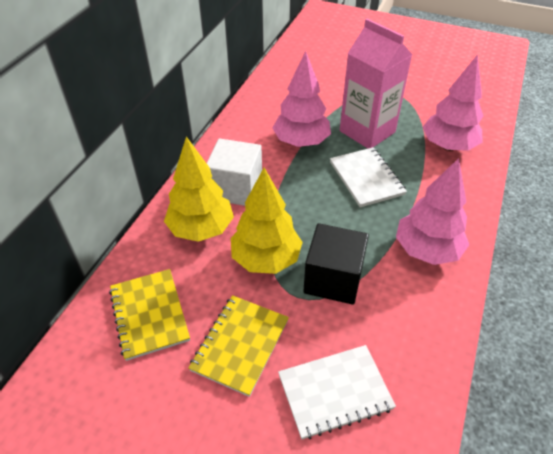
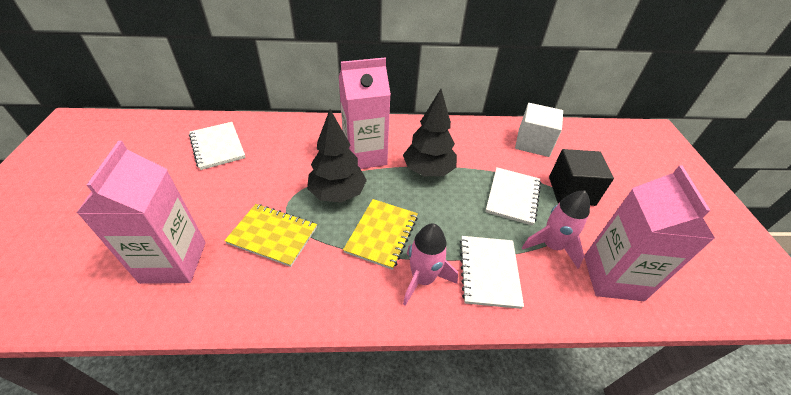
black tree: none = 0 -> [307,109,367,203] [403,89,457,176] = 2
pink carton: [340,19,412,148] = 1 -> [77,141,206,284] [339,58,391,169] [584,165,715,301] = 3
pink rocket: none = 0 -> [403,224,458,306] [522,190,590,269] = 2
pink tree: [273,51,331,147] [396,158,469,265] [423,54,483,151] = 3 -> none = 0
white notebook: [278,345,396,439] [330,147,407,207] = 2 -> [189,122,246,170] [460,236,524,309] [486,167,541,226] = 3
yellow tree: [164,136,234,242] [231,168,303,274] = 2 -> none = 0

